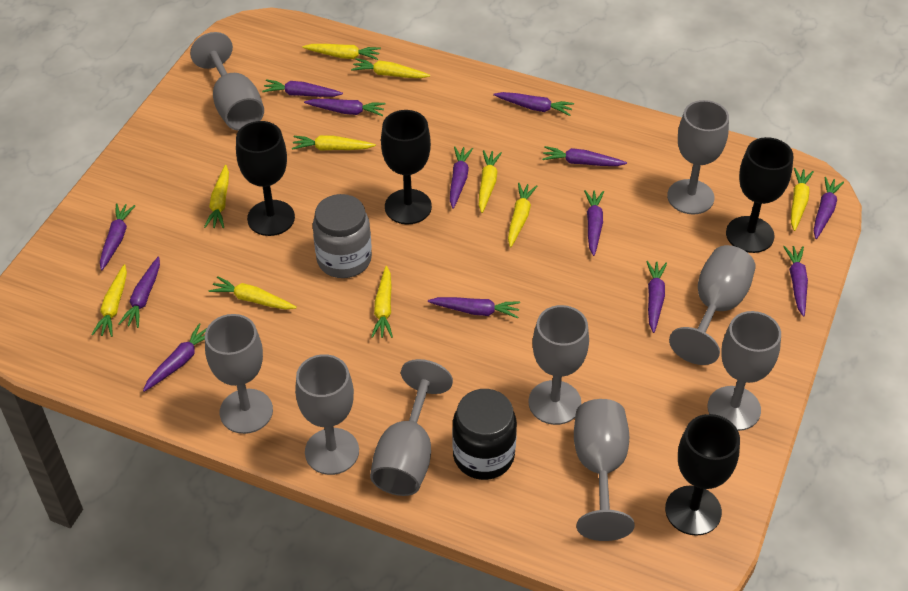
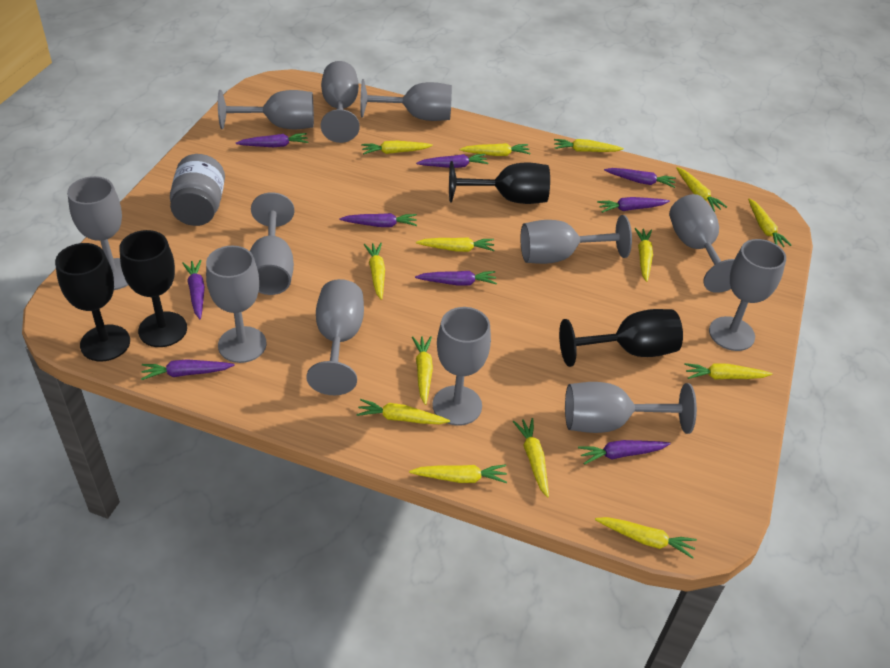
black jar: [453,389,517,480] = 1 -> none = 0
grey goblet: [190,32,264,131] [205,314,273,434] [295,354,359,475] [370,359,453,496] [528,305,589,425] [574,399,635,541] [667,100,729,215] [669,245,756,365] [708,311,781,431] = 9 -> [67,176,128,290] [206,246,267,363] [218,90,314,129] [250,192,294,295] [306,279,364,395] [321,61,360,143] [361,79,452,121] [432,307,491,426] [520,215,632,264] [565,382,697,434] [669,194,735,293] [709,239,786,351] = 12
purple carrot: [100,203,135,271] [118,257,160,328] [143,323,207,392] [262,79,343,97] [304,99,386,116] [428,297,520,318] [450,146,473,209] [493,92,574,116] [542,146,627,166] [584,190,604,256] [646,261,667,333] [783,246,808,316] [814,177,844,239] = 13 -> [141,359,235,380] [182,260,205,319] [236,133,308,147] [339,213,417,227] [415,271,497,285] [416,154,488,168] [578,440,671,465] [597,197,670,213] [604,168,676,188] = 9
yellow carrot: [91,264,127,337] [204,165,229,228] [209,276,297,310] [292,135,376,151] [302,44,381,60] [351,58,430,78] [371,266,393,338] [479,150,502,213] [508,183,537,247] [791,168,814,231] = 10 -> [356,399,450,424] [361,140,433,155] [363,243,385,300] [409,464,507,483] [412,336,433,405] [416,238,495,252] [459,143,530,156] [513,418,549,498] [554,139,624,152] [595,517,697,559] [634,228,653,282] [676,167,727,212] [684,363,773,379] [748,199,792,247] = 14

